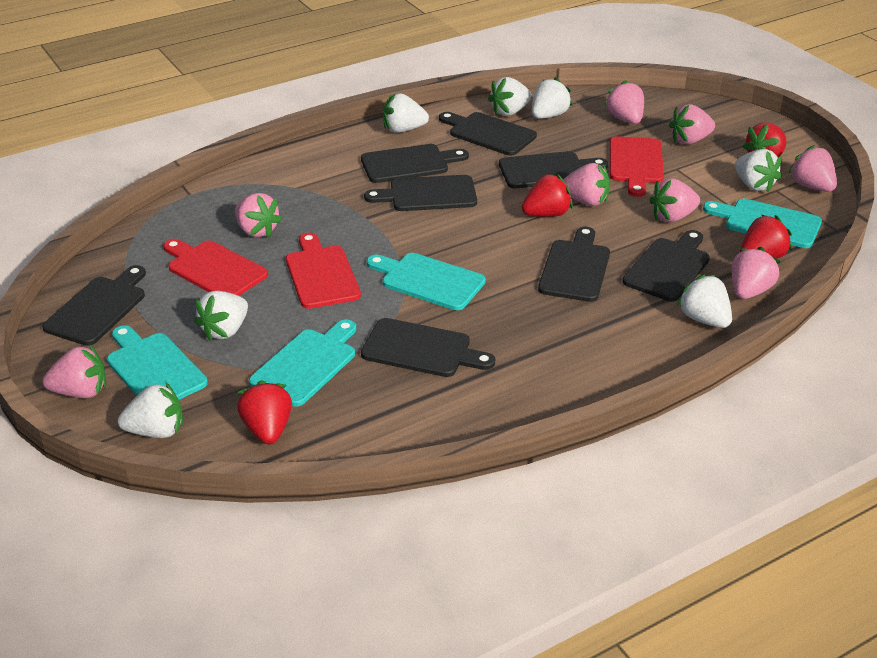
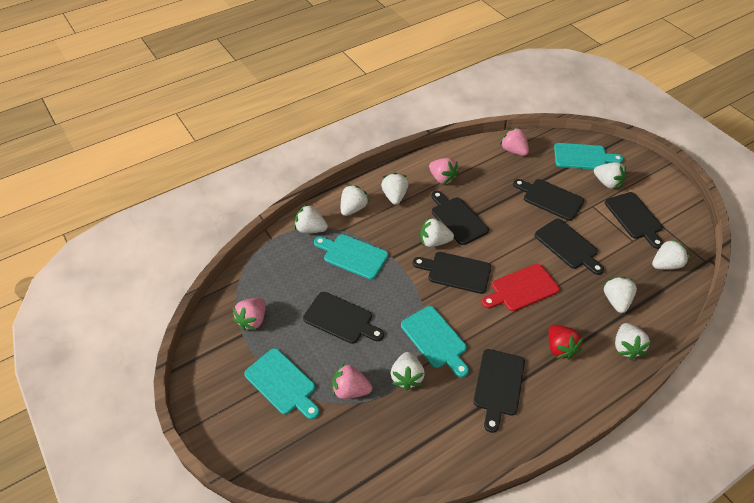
black cutting board: [42,265,146,346] [361,144,469,183] [361,318,495,377] [364,175,477,211] [439,112,537,156] [499,151,608,188] [538,227,610,302] [622,230,710,302] = 8 -> [303,292,384,344] [413,252,491,294] [431,191,489,245] [473,349,525,433] [513,179,584,221] [534,219,604,275] [605,192,664,249] = 7
pink strawberry: [43,345,106,398] [235,193,282,237] [563,163,610,206] [605,80,644,124] [649,179,700,222] [669,104,715,144] [732,247,781,299] [788,145,837,192] = 8 -> [232,298,266,331] [332,363,372,399] [429,158,459,184] [500,127,529,156] = 4
red cutting board: [163,239,268,296] [286,233,361,309] [610,136,664,197] = 3 -> [482,264,559,311] = 1
red strawberry: [237,380,292,444] [522,173,573,217] [740,215,792,258] [743,122,787,157] = 4 -> [548,325,583,360] = 1
white strawberry: [118,383,183,438] [194,291,248,341] [383,93,429,133] [488,77,531,116] [532,77,572,119] [677,274,732,328] [735,149,782,192] = 7 -> [294,204,328,233] [341,185,369,216] [381,173,408,205] [391,352,425,390] [420,218,454,247] [594,162,626,189] [604,277,637,313] [615,323,651,360] [652,239,690,270] = 9

